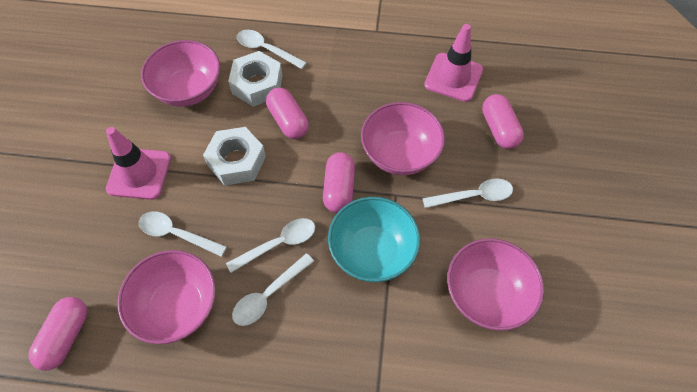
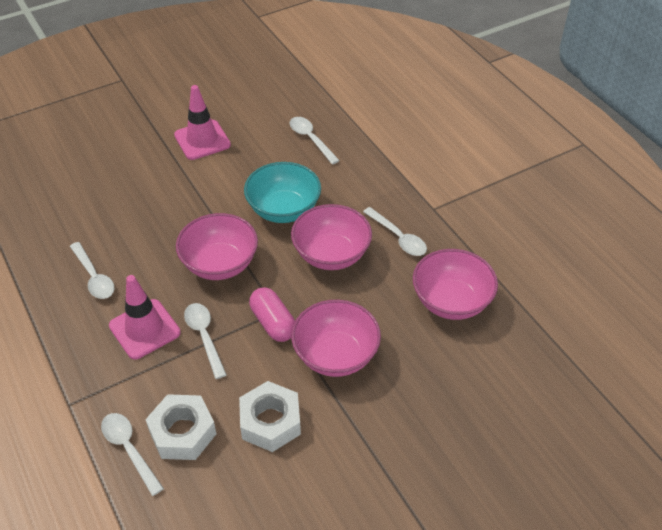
pink capsule: [29,297,87,371] [266,88,309,139] [323,152,355,213] [482,94,524,149] = 4 -> [249,287,295,342] = 1

